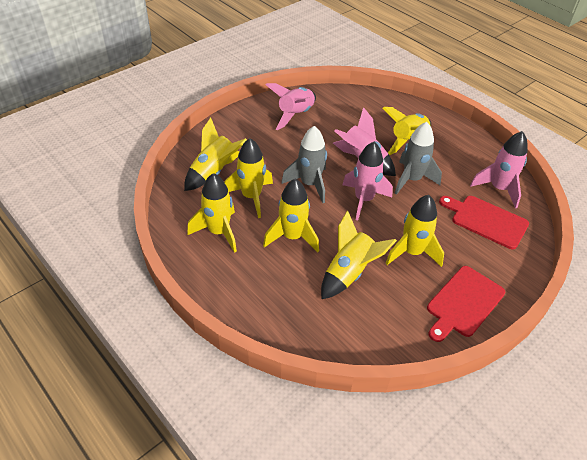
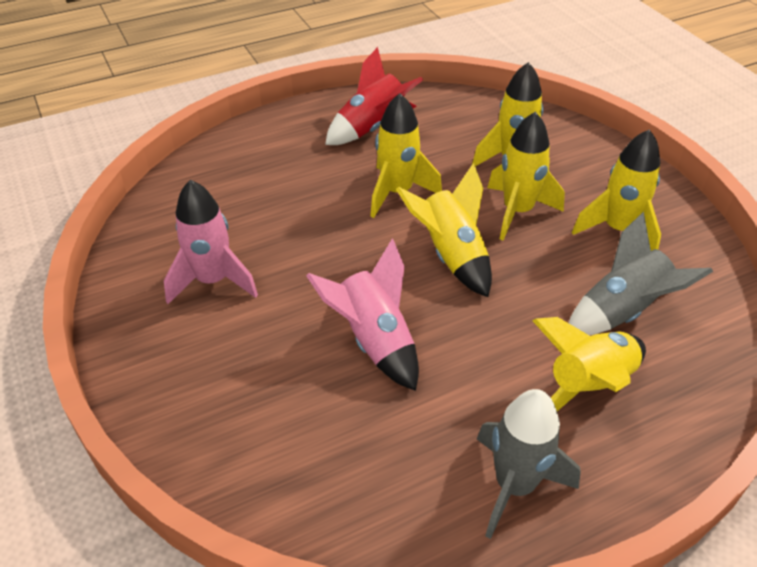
pink rocket: [266,83,316,130] [333,107,396,176] [343,142,393,220] [470,131,528,209] = 4 -> [164,180,258,304] [306,239,419,391] = 2
red cutting board: [427,266,505,342] [439,196,529,249] = 2 -> none = 0
red rocket: none = 0 -> [325,47,423,145] = 1
yellow rocket: [184,118,247,191] [187,173,237,253] [224,138,273,218] [263,179,319,253] [321,211,397,299] [383,107,431,155] [386,195,444,267] = 7 -> [370,93,442,218] [396,163,492,297] [472,62,550,170] [487,112,565,241] [532,317,646,411] [572,129,661,251] = 6

